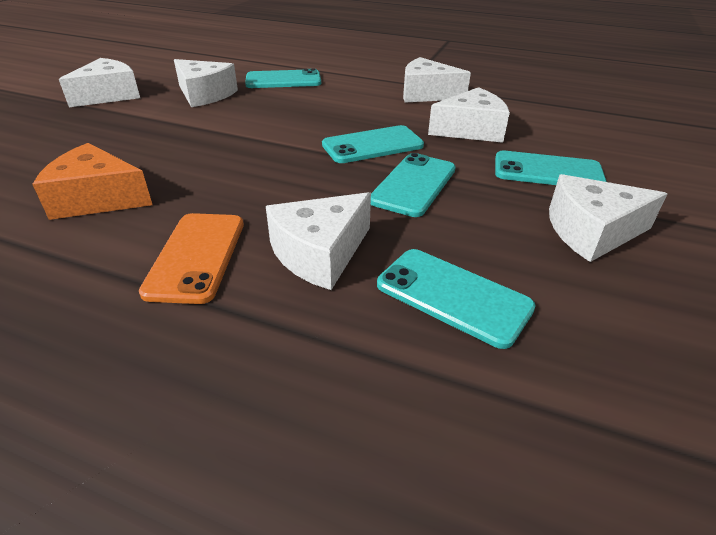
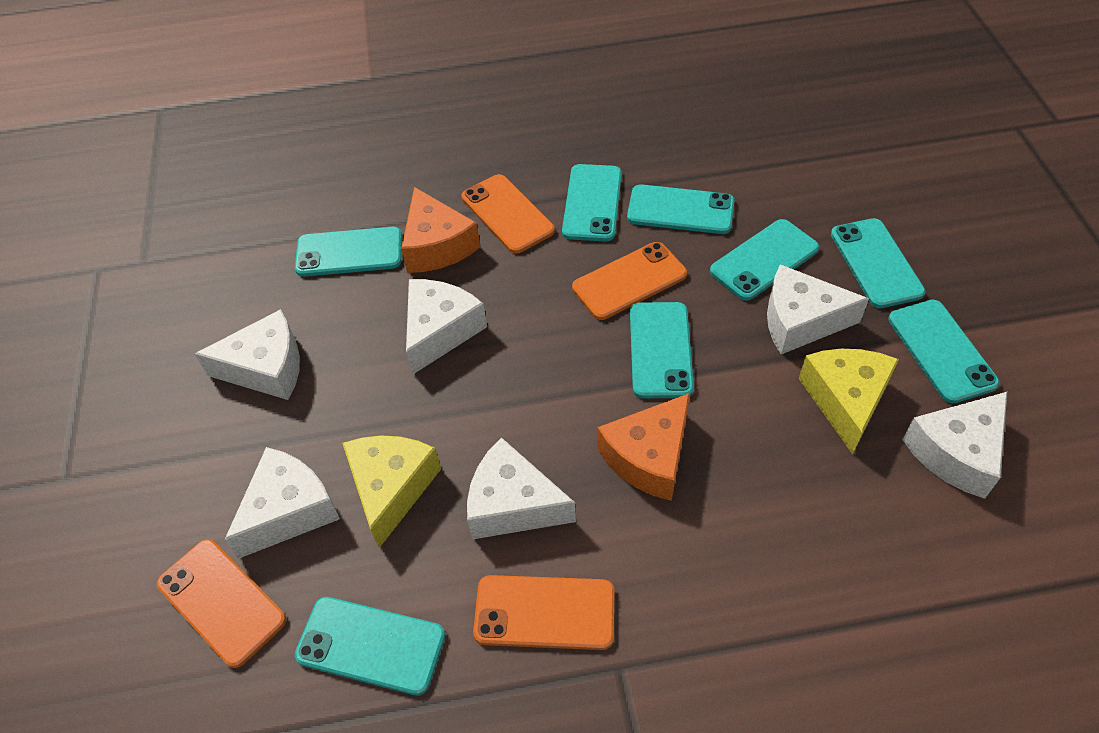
orange cheese: [32,143,153,220] = 1 -> [401,187,480,273] [597,393,690,501] = 2
orange phone: [139,213,244,304] = 1 -> [157,539,286,668] [461,174,555,254] [473,575,614,650] [572,242,687,320] = 4
turquoise phone: [245,69,321,88] [322,125,424,163] [371,153,456,217] [377,249,536,349] [495,151,607,185] = 5 -> [295,227,402,277] [295,597,445,696] [562,164,622,242] [627,184,734,234] [630,302,694,398] [710,219,819,301] [831,218,925,308] [888,300,1000,404] = 8
yellow cheese: none = 0 -> [342,435,441,548] [799,349,899,455] = 2

